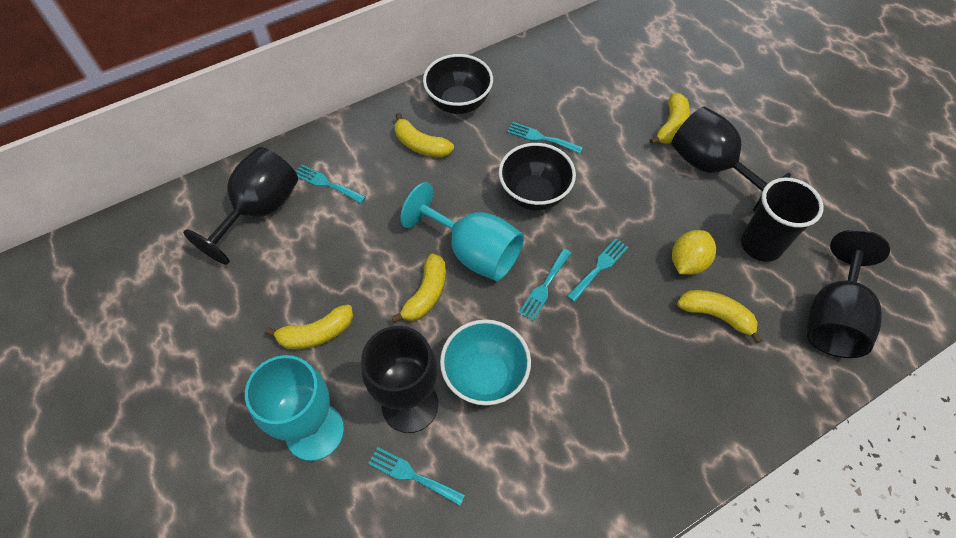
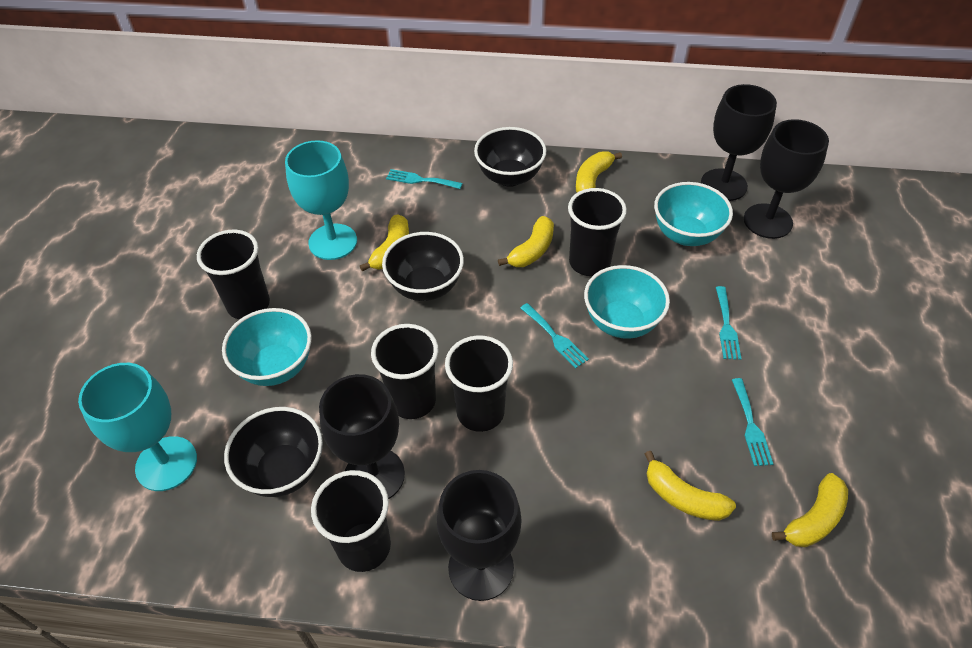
black bowl: [423,54,493,114] [499,143,576,211] = 2 -> [224,407,323,497] [382,232,464,301] [474,127,546,187] = 3
black cup: [741,178,824,262] = 1 -> [197,230,270,319] [311,470,391,572] [371,324,438,419] [445,335,513,432] [568,188,627,276] = 5
turquoise bowl: [440,319,531,406] = 1 -> [222,308,312,386] [584,265,670,339] [654,182,733,246] = 3
turquoise fork: [296,164,366,203] [368,447,465,506] [507,122,583,153] [518,249,571,321] [567,238,628,302] = 5 -> [386,169,463,189] [520,303,589,369] [716,286,741,360] [732,378,773,466] = 4
yellow lemon: [672,230,716,275] = 1 -> none = 0

